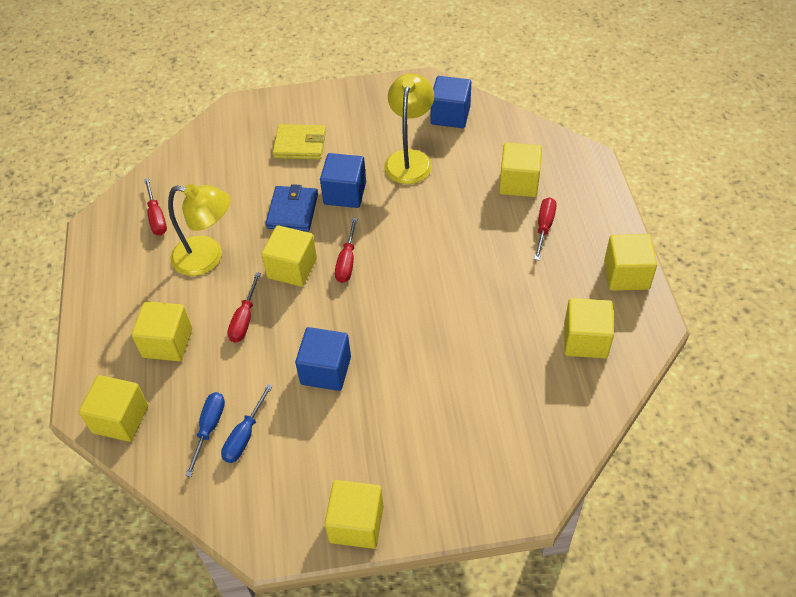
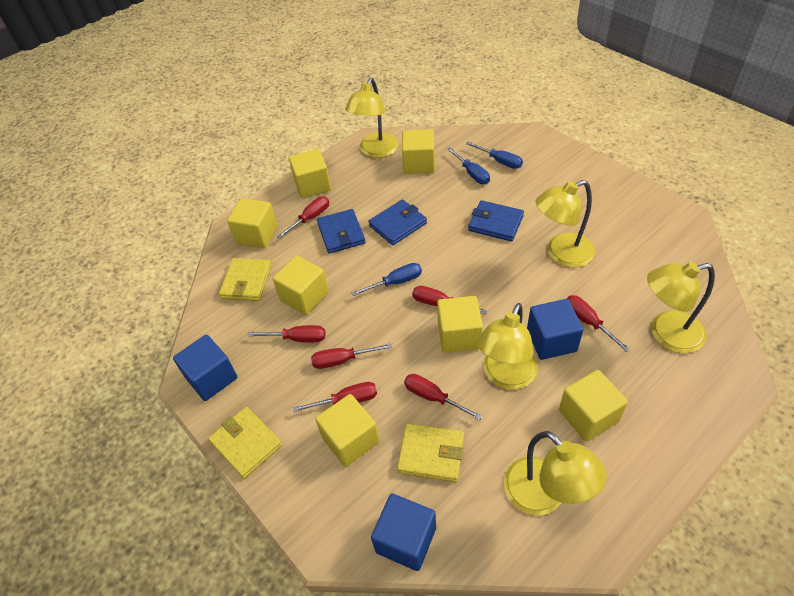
blue screwdriver: [185,392,225,477] [221,384,273,463] = 2 -> [351,263,422,296] [447,147,490,184] [466,142,523,169] = 3
blue wallet: [266,184,318,232] = 1 -> [317,209,366,254] [368,199,427,245] [468,200,524,242] = 3
red screwdriver: [144,178,167,236] [227,272,261,343] [335,218,358,283] [534,197,557,260] = 4 -> [247,325,325,342] [277,196,329,239] [293,382,377,412] [311,343,392,369] [404,374,482,420] [412,286,487,314] [567,295,630,352] = 7
yellow lamp: [168,184,230,276] [384,73,434,184] = 2 -> [345,78,399,158] [477,303,538,390] [504,431,607,515] [536,180,595,268] [647,262,715,353] = 5
yellow wallet: [272,124,326,160] = 1 -> [208,407,282,479] [219,258,272,301] [397,423,464,482] = 3

